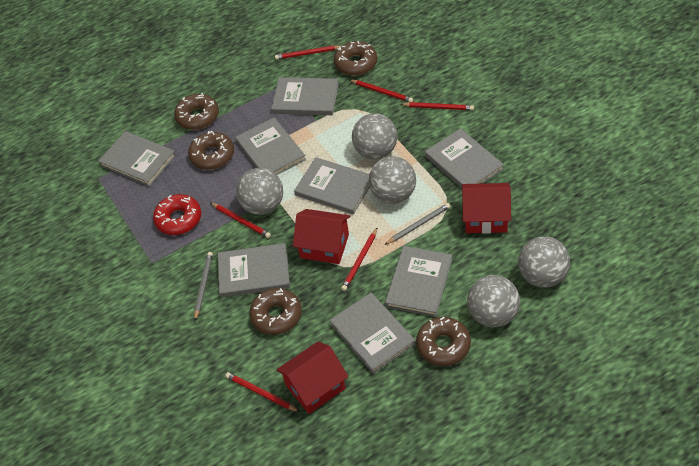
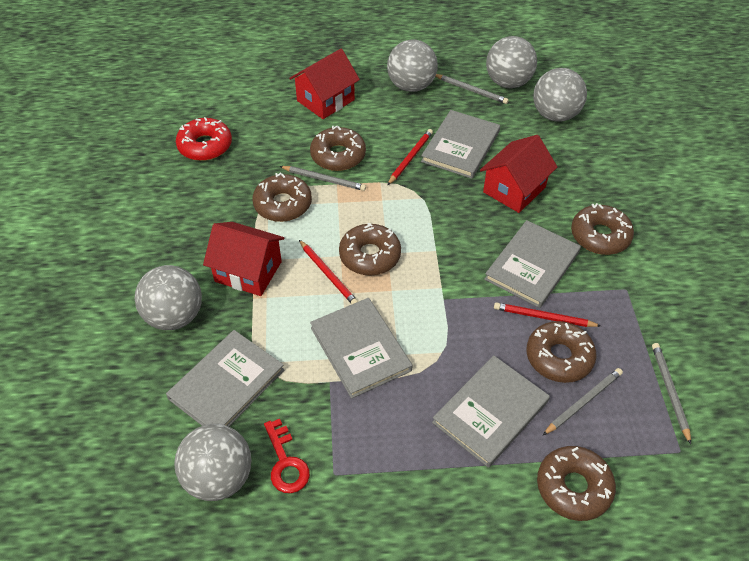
brown donut: [174,93,219,130] [188,131,234,170] [249,288,302,335] [334,41,377,75] [416,317,471,366] = 5 -> [252,173,312,222] [310,125,366,171] [339,223,401,276] [526,321,596,383] [537,446,616,521] [571,203,634,255] = 6
grey book: [98,131,176,187] [218,243,290,297] [235,118,306,175] [271,77,339,115] [294,157,370,214] [329,293,416,374] [385,246,452,317] [425,128,504,188] = 8 -> [166,330,284,426] [310,298,413,399] [421,110,500,179] [432,356,550,468] [484,220,581,308] = 5
grey pencil: [194,252,213,321] [384,203,451,245] = 2 -> [280,166,366,191] [436,74,509,104] [543,368,623,435] [652,343,691,444] = 4
red key: none = 0 -> [264,419,310,493] = 1
red pencil: [211,203,271,238] [225,372,300,412] [275,45,341,60] [341,227,378,291] [350,79,413,102] [401,102,474,110] = 6 -> [299,240,358,304] [387,129,433,186] [494,302,601,327] = 3

